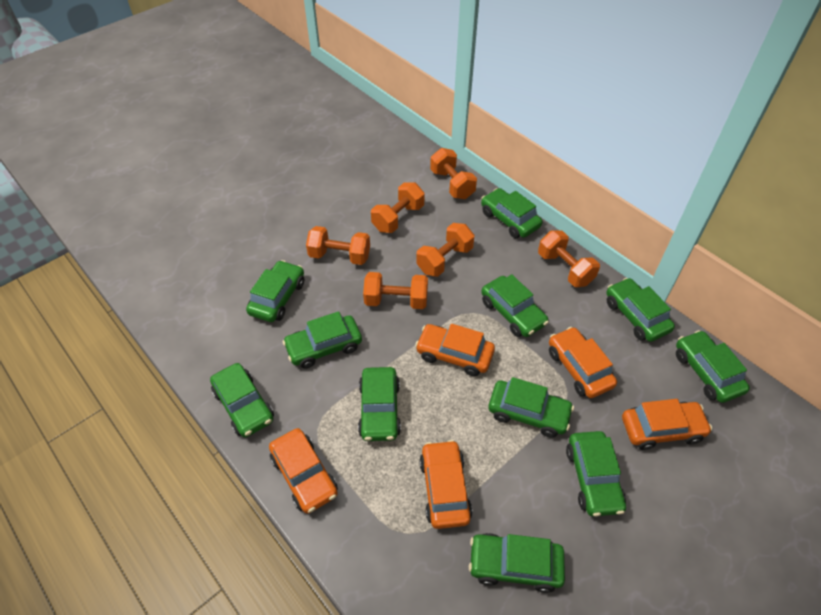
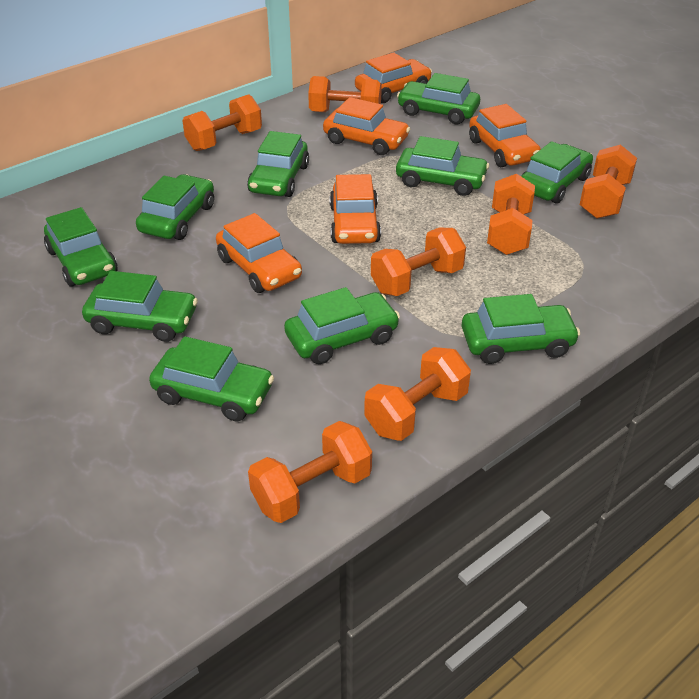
green car: [210,363,274,437] [246,260,304,322] [283,311,362,369] [358,367,401,441] [469,533,565,593] [481,188,542,238] [481,274,549,337] [488,377,574,438] [566,431,626,517] [606,278,675,342] [676,330,750,403] = 11 -> [44,207,118,287] [82,271,198,342] [136,174,214,240] [149,336,274,422] [247,131,309,197] [284,287,400,364] [396,136,489,196] [397,73,480,124] [462,294,580,364] [521,141,593,204] = 10
orange dumbbell: [306,226,370,265] [363,272,428,309] [371,182,425,233] [416,223,474,277] [430,148,477,199] [538,231,600,287] = 6 -> [182,94,262,151] [248,421,372,523] [308,76,382,112] [364,347,471,441] [371,228,466,296] [487,174,535,255] [580,145,637,219] = 7

